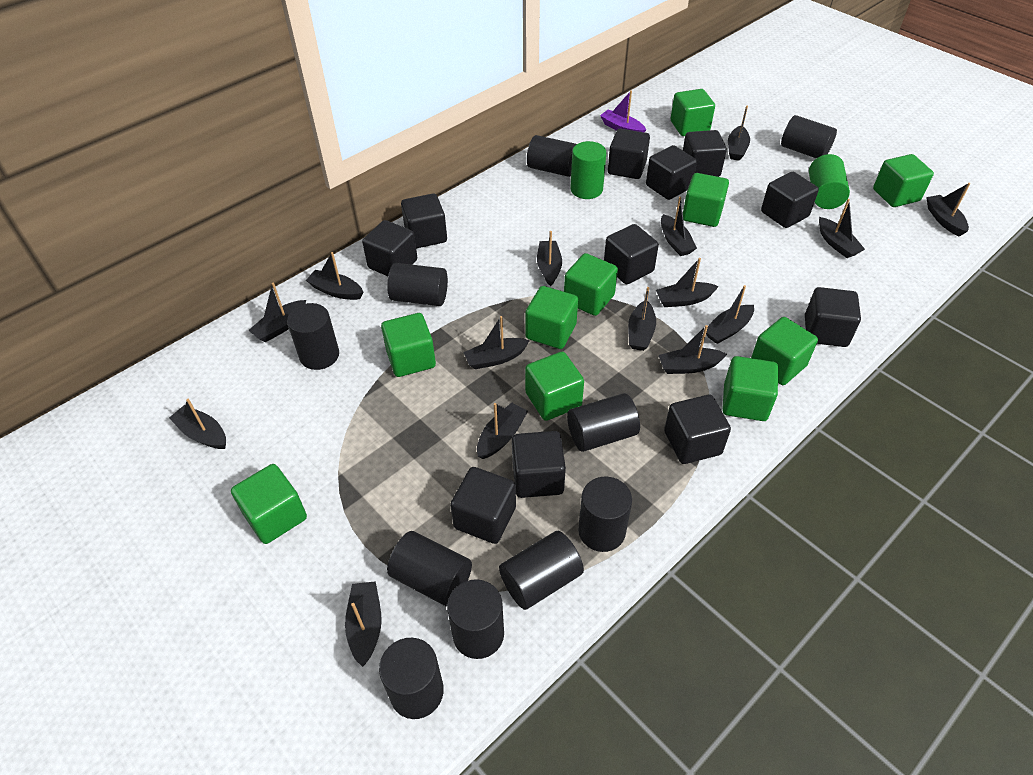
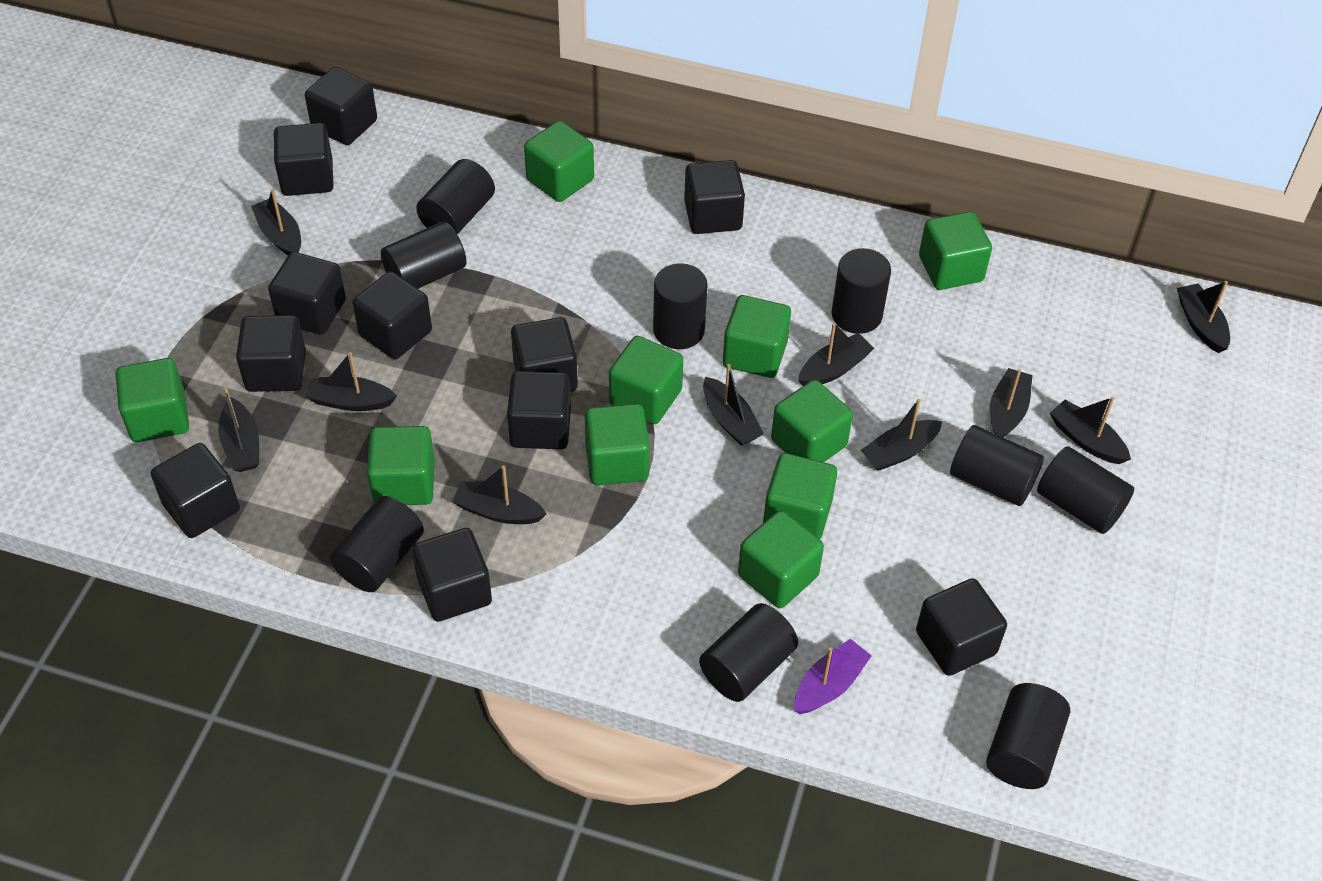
black boat: [169,399,226,449] [248,282,306,342] [306,252,364,300] [345,581,382,667] [463,316,530,369] [477,403,528,459] [537,231,562,286] [628,287,656,351] [656,258,719,307] [659,325,727,374] [661,197,697,256] [706,285,754,344] [728,106,750,161] [819,199,865,258] [926,183,971,237] = 15 -> [218,387,259,472] [251,189,301,255] [305,352,397,411] [452,465,546,524] [703,364,764,446] [798,323,874,386] [861,399,942,471] [990,368,1033,438] [1050,397,1131,464] [1177,281,1230,353] = 10
black cylinder: [287,303,339,370] [379,638,444,719] [387,263,448,306] [387,531,472,606] [447,579,504,659] [499,531,584,610] [527,135,577,177] [567,393,640,452] [578,476,632,552] [781,115,837,158] = 10 -> [330,496,424,592] [381,221,466,289] [416,159,495,235] [653,263,708,349] [699,603,798,702] [832,248,891,334] [950,425,1044,506] [986,683,1070,789] [1037,446,1134,534] = 9
green cylinder: [570,141,606,199] [809,154,850,209] = 2 -> none = 0

